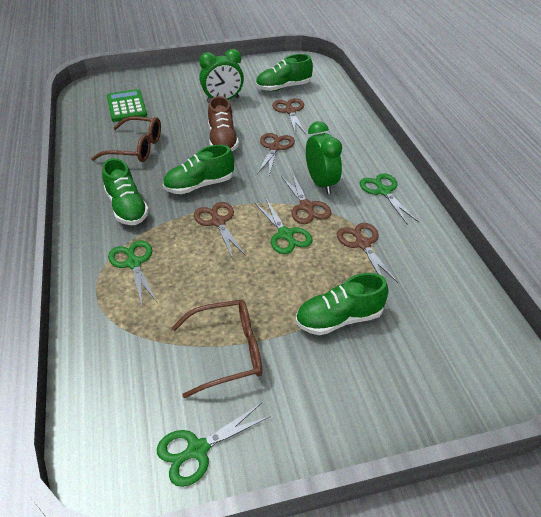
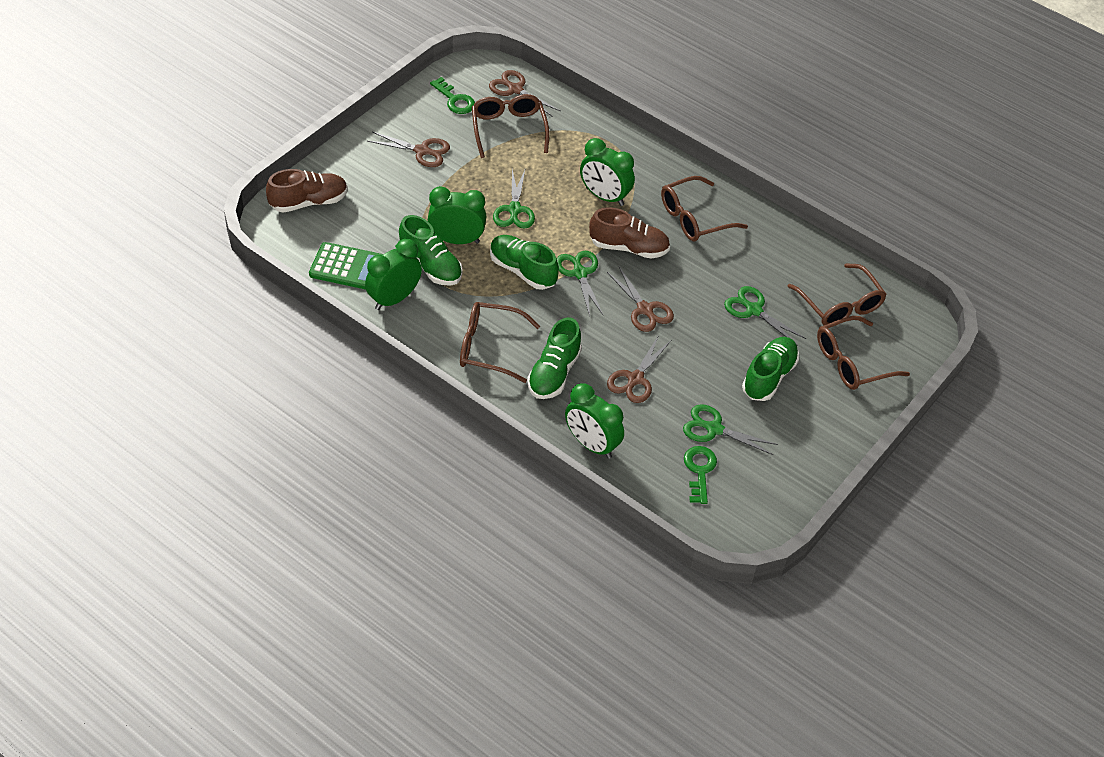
brown glasses: [91,116,161,162] [172,300,262,398] = 2 -> [460,302,540,383] [472,94,549,158] [661,176,748,241] [788,263,887,326] [817,316,910,390] = 5
brown scissors: [194,202,246,259] [257,133,295,175] [272,98,306,134] [281,172,331,224] [337,223,398,283] = 5 -> [367,132,450,167] [489,70,560,116] [607,267,674,332] [607,335,671,403] = 4
brown shoe: [208,96,239,151] = 1 -> [266,169,348,212] [589,207,670,259] = 2
green clock: [199,49,244,103] [306,121,342,194] = 2 -> [365,239,422,310] [428,186,486,244] [565,383,624,459] [580,138,635,206] = 4
green key: none = 0 -> [430,77,475,114] [684,446,717,504] = 2

